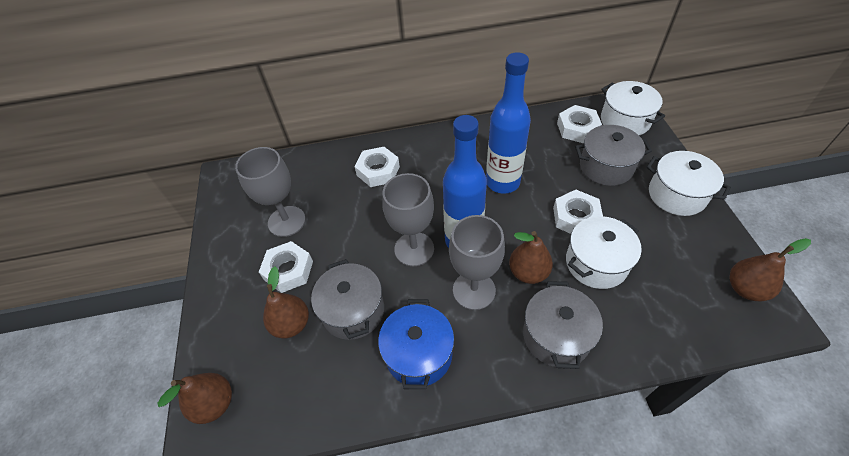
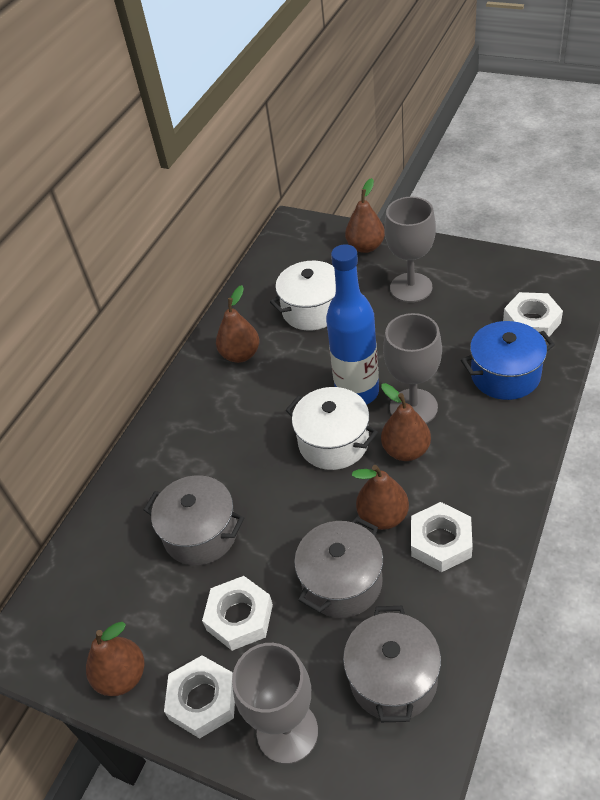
blue bottle: [443,115,487,248] [486,52,531,194] = 2 -> [326,244,379,405] = 1
brown pear: [157,373,232,424] [263,267,309,338] [509,231,553,284] [730,238,811,301] = 4 -> [86,622,144,696] [216,285,259,363] [345,178,385,253] [352,465,409,530] [381,383,431,461] = 5
white pot: [566,216,642,289] [601,81,665,135] [647,151,731,216] = 3 -> [270,261,336,331] [286,387,378,470] = 2

